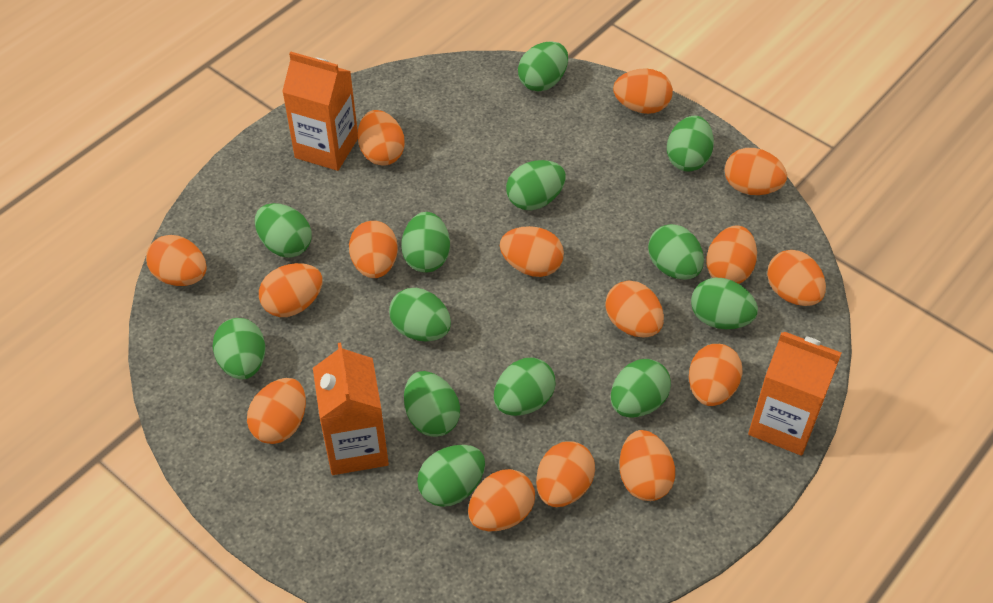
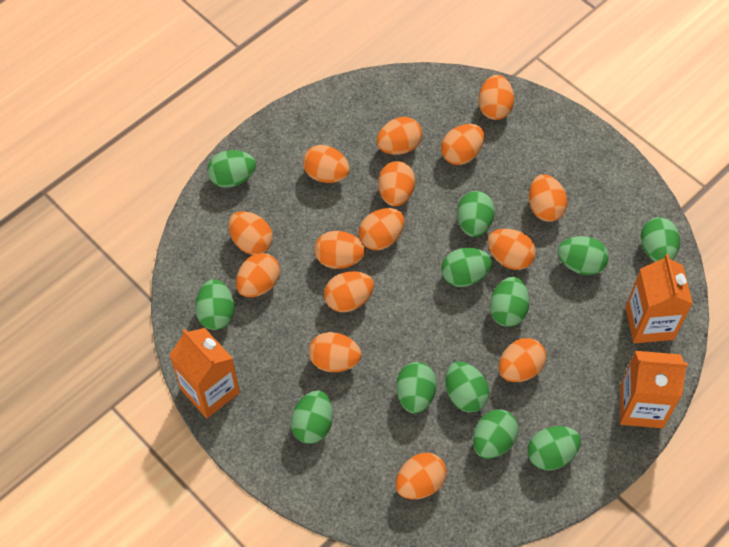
green egg: [213,318,265,379] [255,203,312,258] [389,288,451,341] [401,212,450,273] [404,371,460,437] [417,445,485,507] [494,358,556,416] [506,160,566,210] [518,41,568,91] [611,359,671,418] [648,224,704,280] [667,116,714,172] [691,278,758,329] = 13 -> [195,279,235,330] [207,150,256,188] [291,390,333,444] [396,362,437,414] [441,248,492,287] [445,362,489,412] [457,191,495,237] [473,409,519,459] [490,277,529,327] [528,426,581,471] [558,236,609,275] [641,217,680,262] = 12

